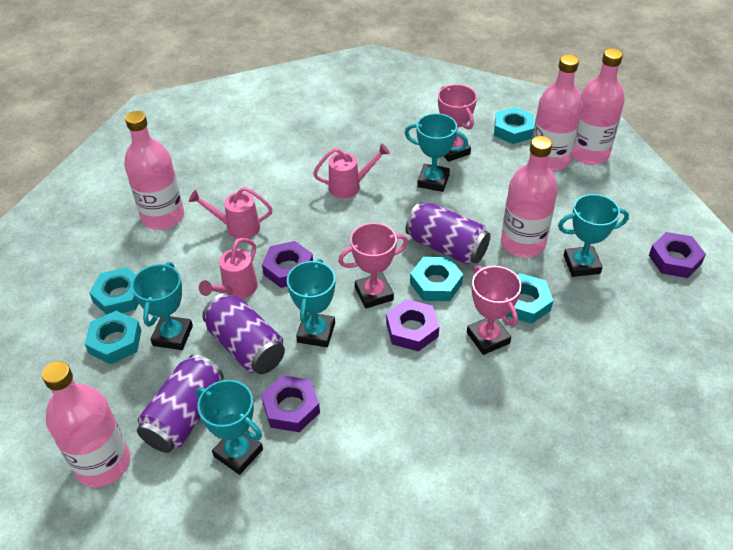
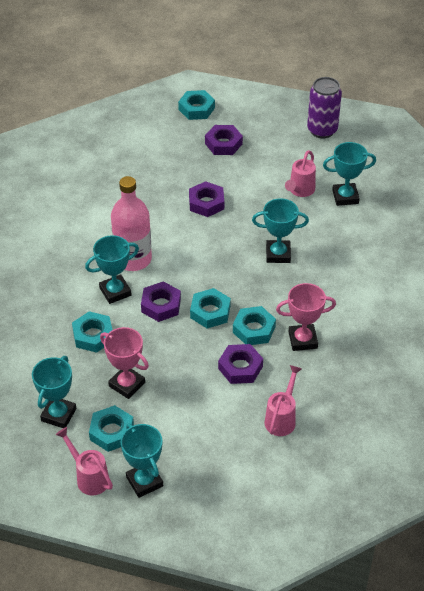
pink bottle: [42,361,130,487] [124,111,184,230] [501,136,558,257] [530,54,583,171] [572,48,625,165] = 5 -> [111,176,152,271] = 1
pink trophy: [338,223,408,309] [438,84,477,162] [467,266,522,355] = 3 -> [100,327,149,399] [276,283,336,351] = 2
purple can: [137,354,224,453] [202,293,285,374] [405,202,491,264] = 3 -> [307,77,342,138] = 1

